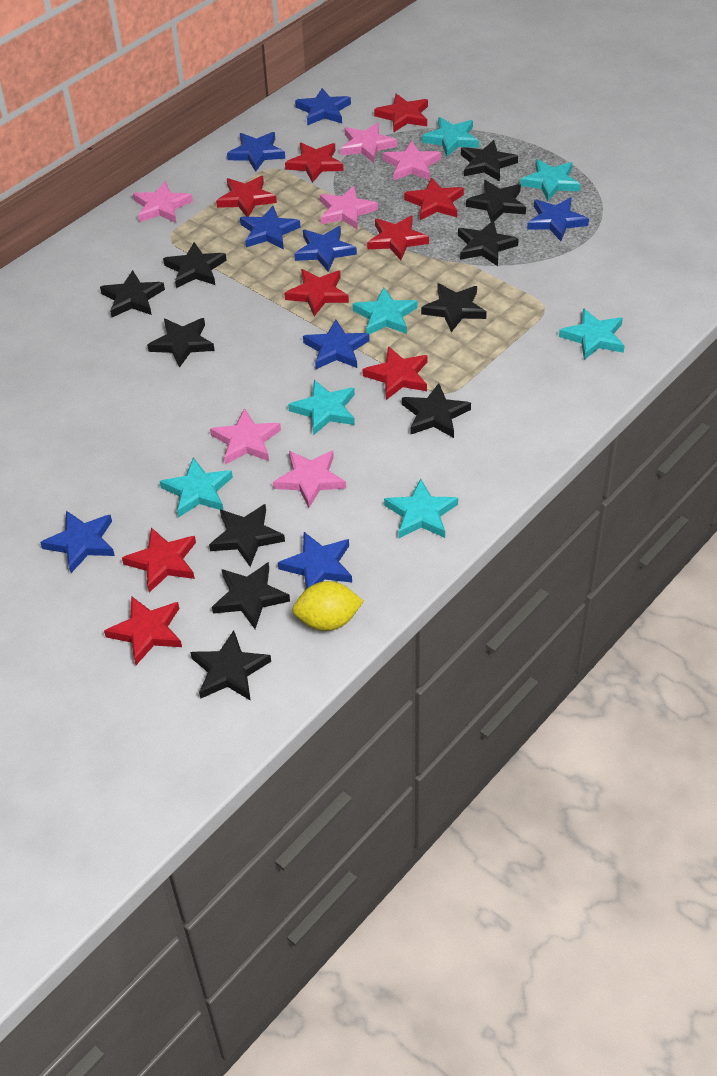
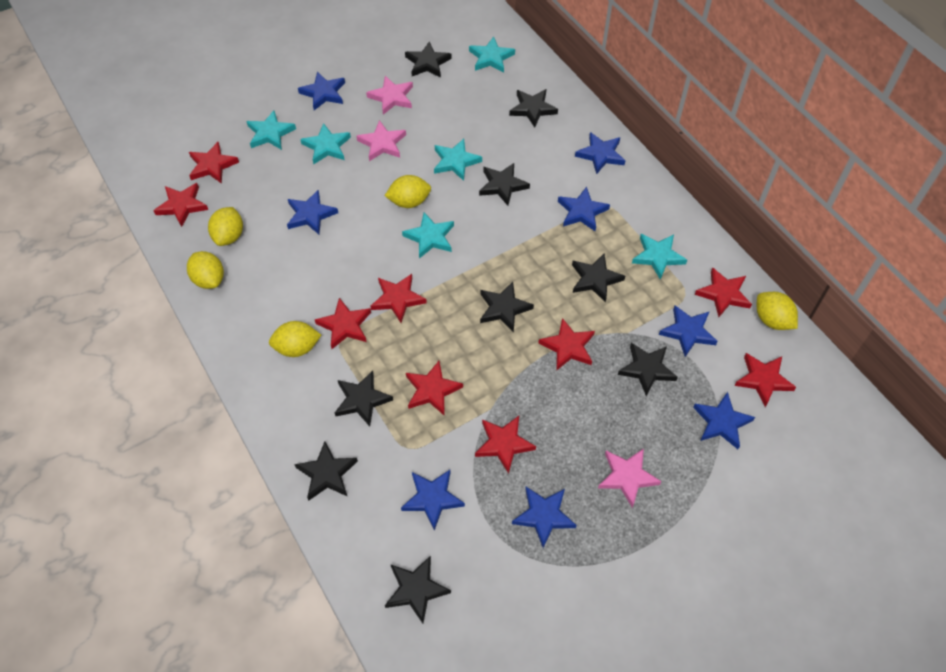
black star: [100,270,165,317] [147,318,215,368] [163,242,227,288] [190,630,271,701] [209,504,285,567] [212,562,290,629] [402,383,471,438] [421,283,487,332] [458,220,519,266] [461,140,518,182] [466,180,526,222] = 11 -> [294,442,358,501] [335,371,393,426] [385,556,451,624] [405,41,451,78] [479,163,530,206] [480,282,534,332] [509,89,558,127] [572,254,625,303] [618,343,678,396] = 9
pink star: [133,181,193,223] [210,408,281,465] [273,451,346,508] [320,186,378,229] [341,123,397,163] [383,141,441,180] = 6 -> [356,120,406,161] [366,76,413,115] [598,448,662,508] = 3
turquoise star: [160,457,233,518] [288,380,355,435] [352,288,417,334] [384,479,458,538] [422,117,479,157] [520,159,581,201] [559,308,625,360] = 7 -> [246,110,296,150] [300,123,351,164] [402,212,454,258] [434,139,482,181] [469,36,515,73] [632,234,687,280] = 6
yellow lemon: [292,581,364,631] = 1 -> [187,251,224,289] [208,207,243,246] [269,321,321,357] [385,175,431,208] [757,292,798,330] = 5

